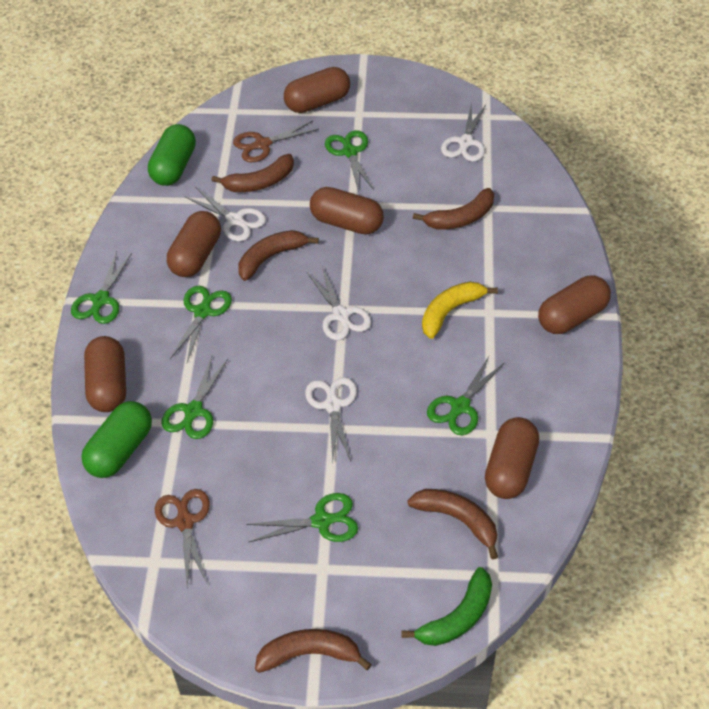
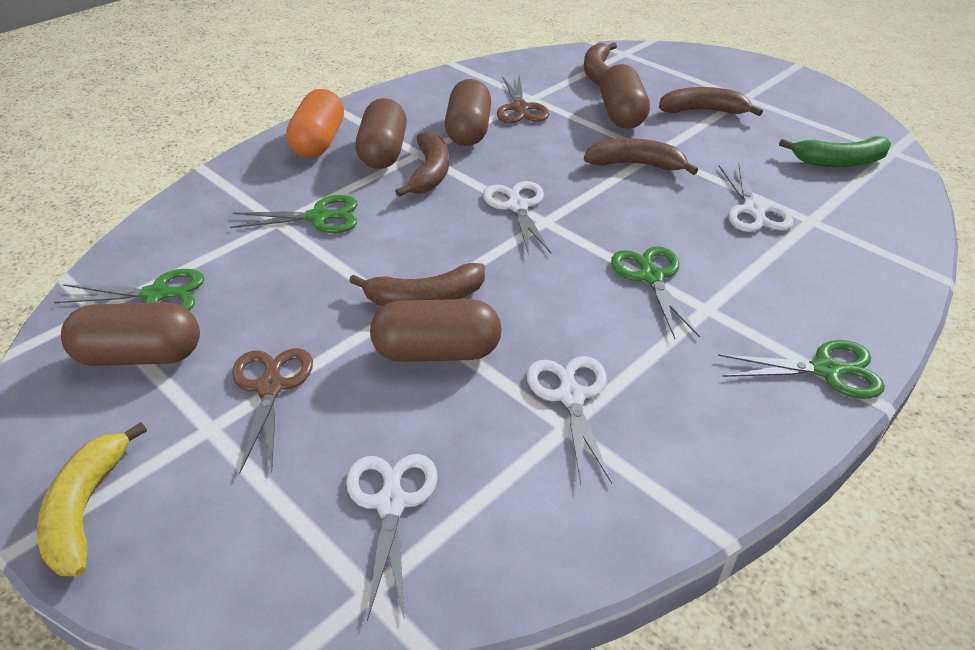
brown capsule: [84,336,126,412] [167,211,221,277] [284,67,350,113] [310,187,384,234] [485,417,539,499] [538,276,611,334] = 6 -> [61,302,200,366] [356,98,407,169] [370,299,502,362] [445,79,491,146] [600,64,650,129] = 5
green capsule: [81,401,152,478] [148,124,196,186] = 2 -> none = 0
green scissors: [71,251,132,324] [161,356,228,439] [170,286,232,362] [246,493,358,542] [325,130,374,192] [427,356,505,435] = 6 -> [54,269,204,311] [230,195,358,233] [611,246,700,339] [718,340,885,399] = 4
orange capsule: none = 0 -> [286,89,344,158] = 1

